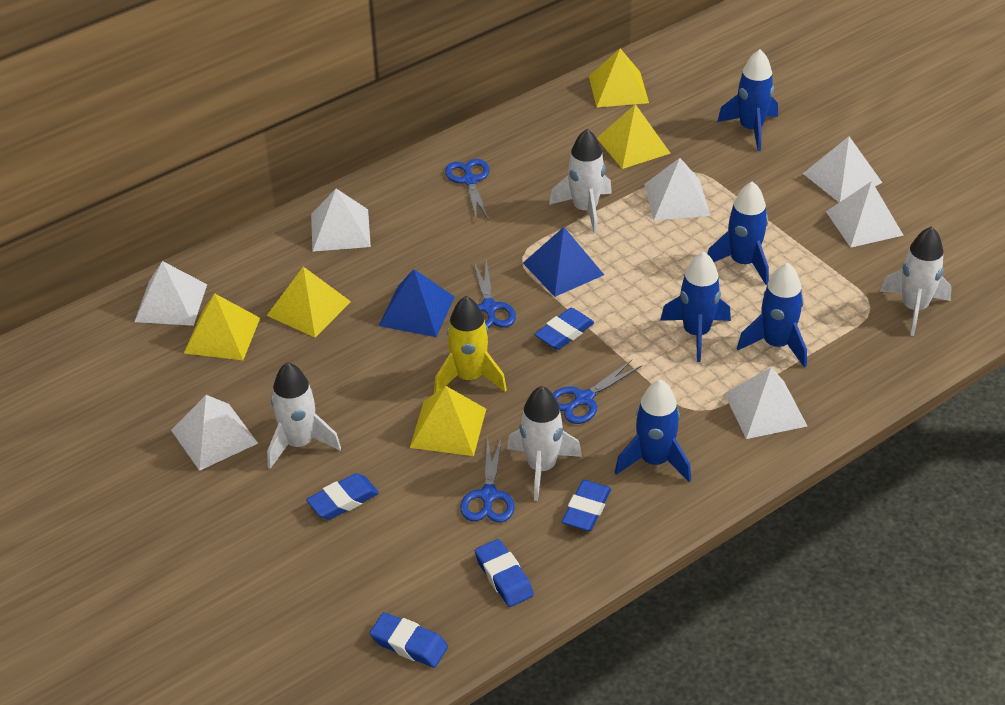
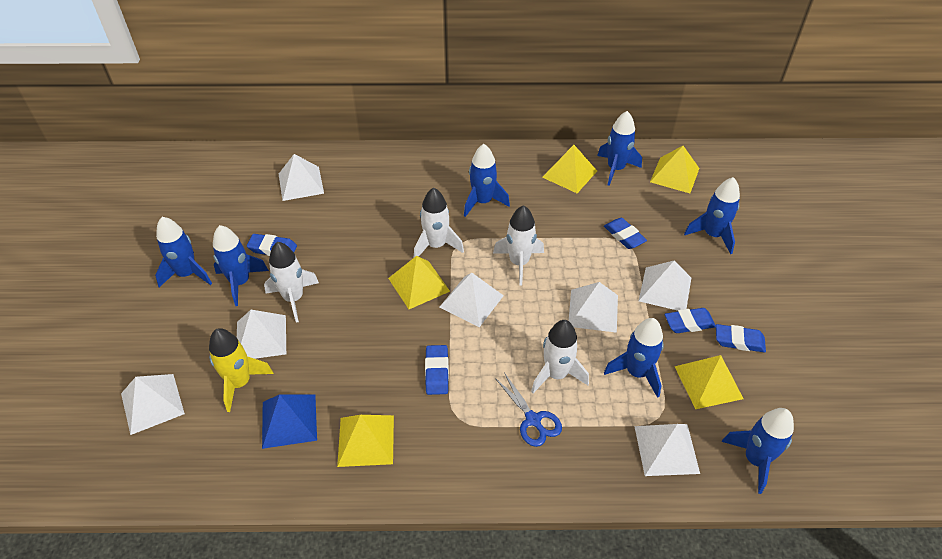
blue pyramid: [379,269,455,337] [523,227,604,297] = 2 -> [262,394,317,449] = 1
blue rocket: [615,379,691,482] [660,252,731,362] [707,181,769,285] [717,49,778,151] [737,263,807,368] = 5 -> [155,217,212,287] [213,225,269,306] [464,144,510,217] [597,111,642,186] [604,318,664,398] [684,177,740,254] [721,408,794,494] = 7
blue scissors: [445,159,490,219] [460,436,515,523] [474,260,516,328] [552,359,642,424] = 4 -> [495,372,562,447] = 1

